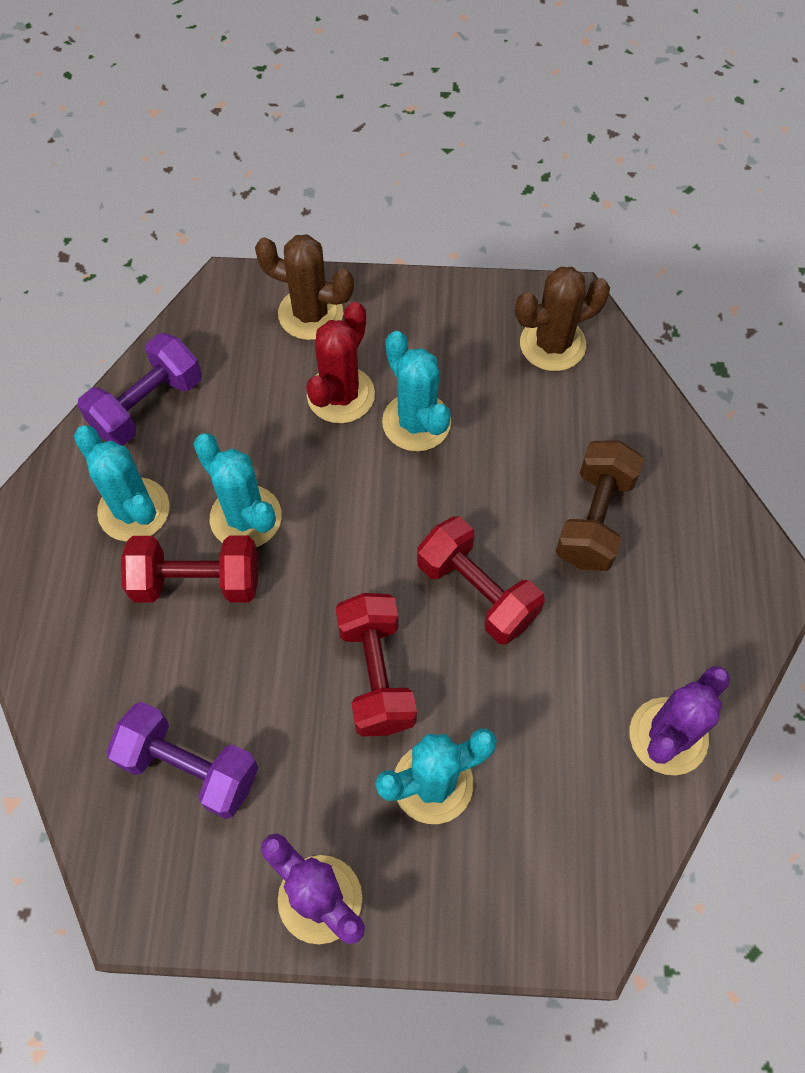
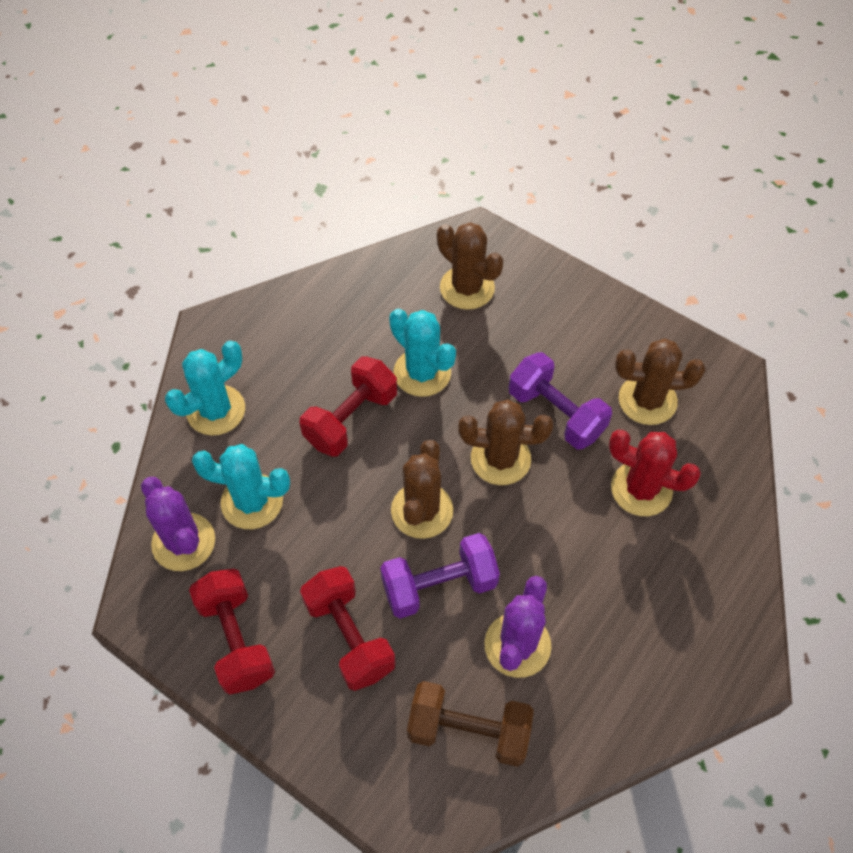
brown cactus: [255,234,354,340] [515,267,610,371] = 2 -> [391,440,453,539] [437,222,504,310] [458,399,553,485] [615,339,705,425] = 4
turquoise cactus: [74,425,170,542] [193,433,282,547] [375,728,497,824] [382,331,451,451] = 4 -> [165,341,245,436] [192,444,290,529] [389,309,456,397] = 3

